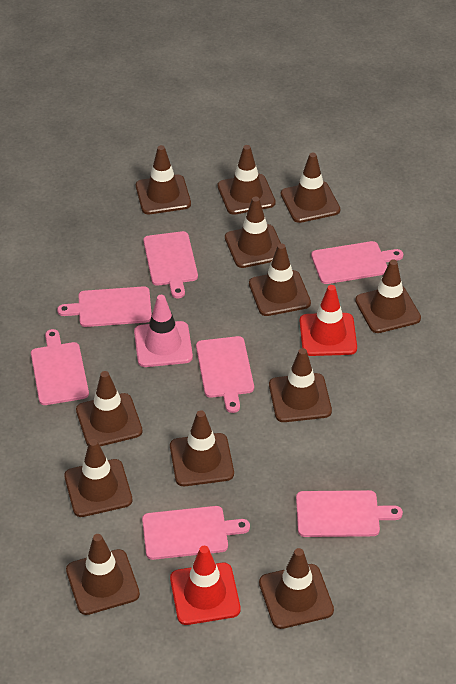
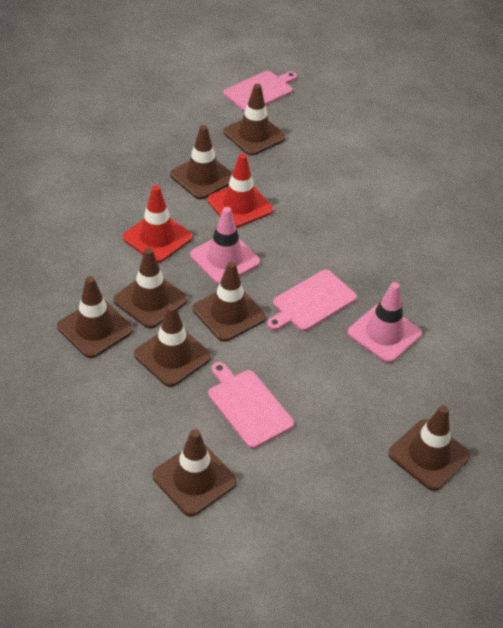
brown traffic cone: [64,439,132,517] [66,534,140,615] [76,371,143,446] [136,145,191,214] [170,410,234,486] [218,145,276,215] [225,197,281,268] [249,243,311,316] [259,548,334,629] [269,348,332,422] [281,153,340,223] [355,260,421,333] = 12 -> [57,276,133,358] [114,248,188,329] [134,304,211,387] [152,429,237,517] [170,125,232,199] [193,261,266,342] [223,84,286,156] [388,405,470,491] = 8
pink cutting board: [31,329,89,405] [57,286,152,327] [142,506,250,560] [143,231,198,298] [196,336,254,413] [296,490,403,537] [311,241,403,284] = 7 -> [208,362,294,449] [223,71,297,112] [267,270,357,331] = 3
pink traffic cone: [134,295,193,367] = 1 -> [190,207,260,284] [347,282,422,363] = 2

